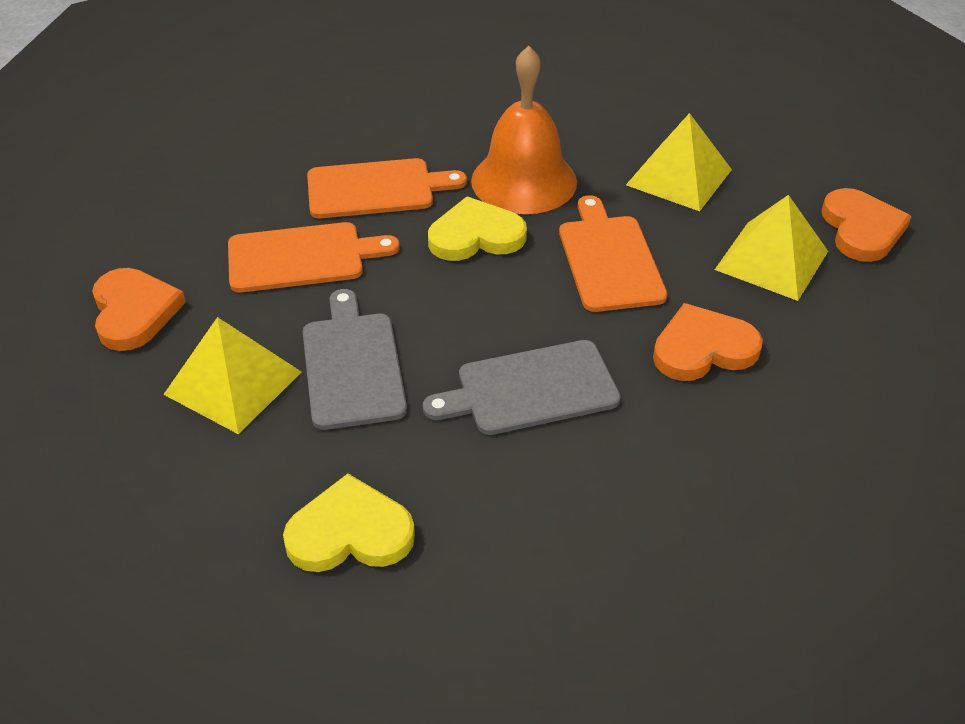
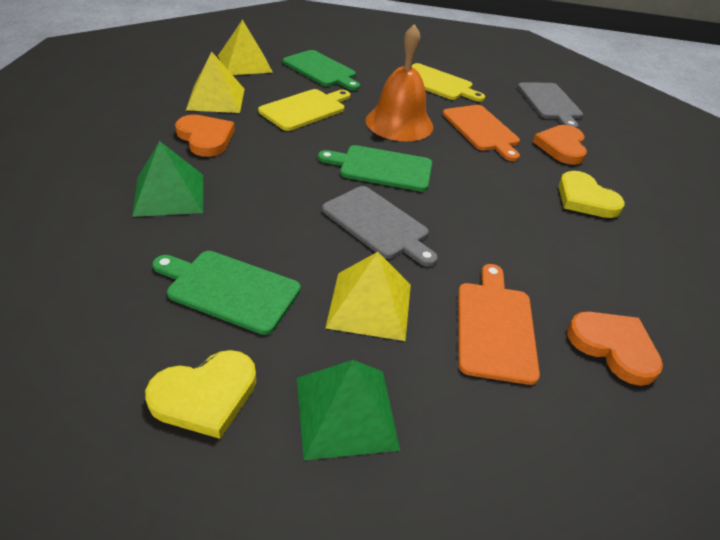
green cutting board: none = 0 -> [152,251,301,335] [283,50,360,90] [318,145,432,191] = 3
green pyramid: none = 0 -> [132,141,203,217] [297,360,400,460] = 2
orange cutting board: [228,222,400,292] [307,158,467,218] [559,195,668,312] = 3 -> [442,105,520,161] [458,264,540,385] = 2
yellow cutting board: none = 0 -> [258,89,350,131] [412,63,485,102] = 2

